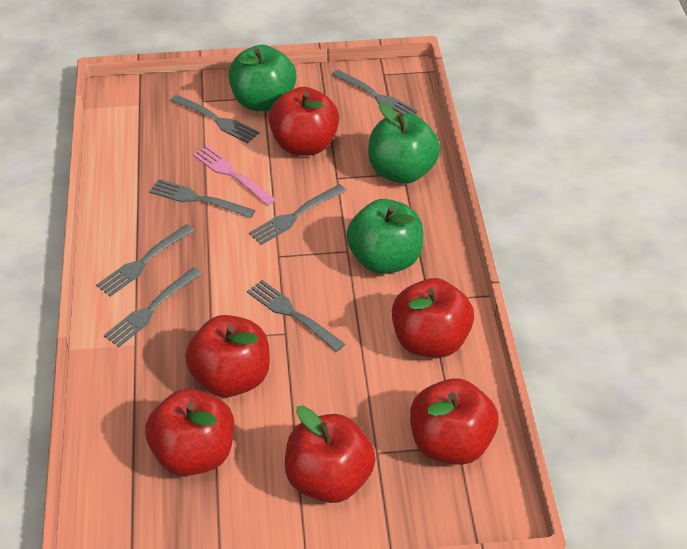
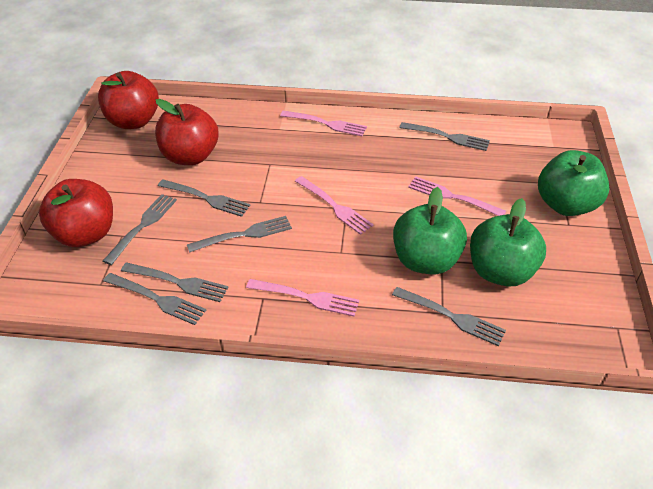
pink fork: [193,145,276,206] = 1 -> [246,279,359,316] [280,110,367,136] [295,176,374,235] [408,176,506,216] = 4
red apple: [145,389,234,476] [185,315,270,397] [269,87,339,156] [285,406,376,503] [392,278,474,358] [410,378,499,465] = 6 -> [39,179,113,247] [98,71,159,129] [155,99,218,165] = 3

